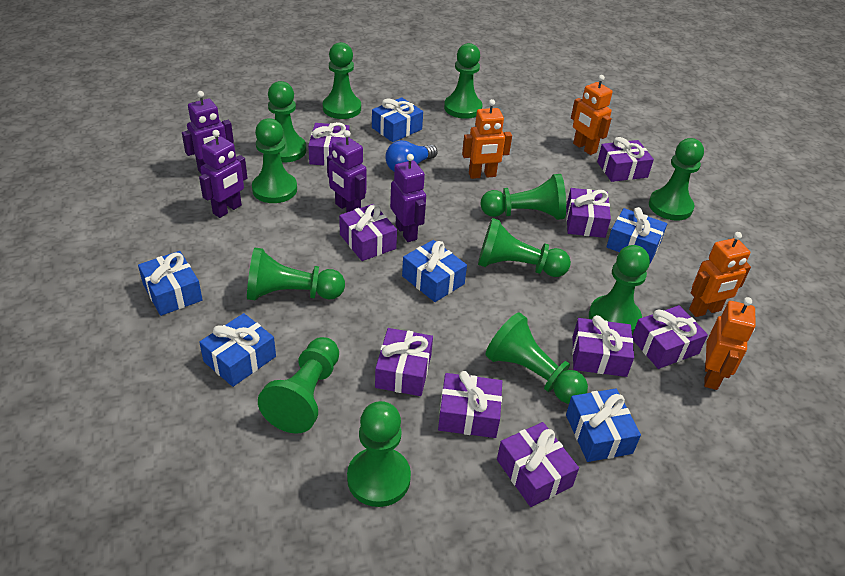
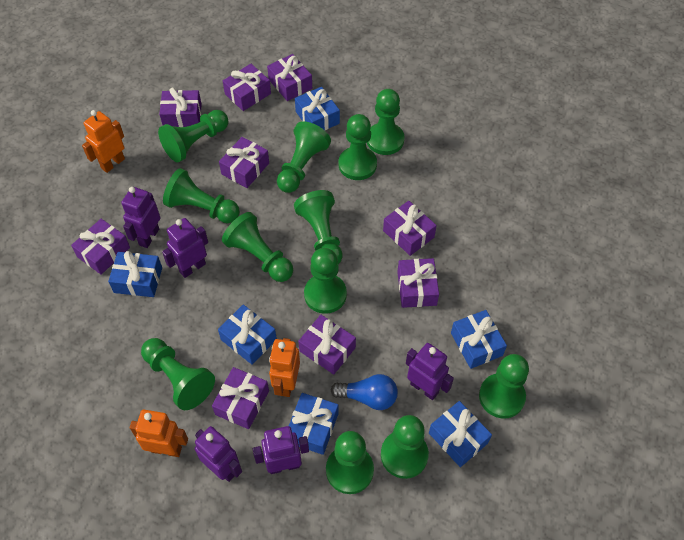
orange robot: [462,99,512,179] [571,75,613,155] [689,232,751,317] [704,297,756,390] = 4 -> [82,110,125,173] [130,410,188,457] [269,338,300,397] = 3
purple robot: [182,91,234,174] [199,130,247,218] [327,130,367,212] [390,154,426,242] = 4 -> [121,187,160,248] [162,218,208,278] [195,426,242,482] [253,426,309,474] [406,343,454,400] = 5

